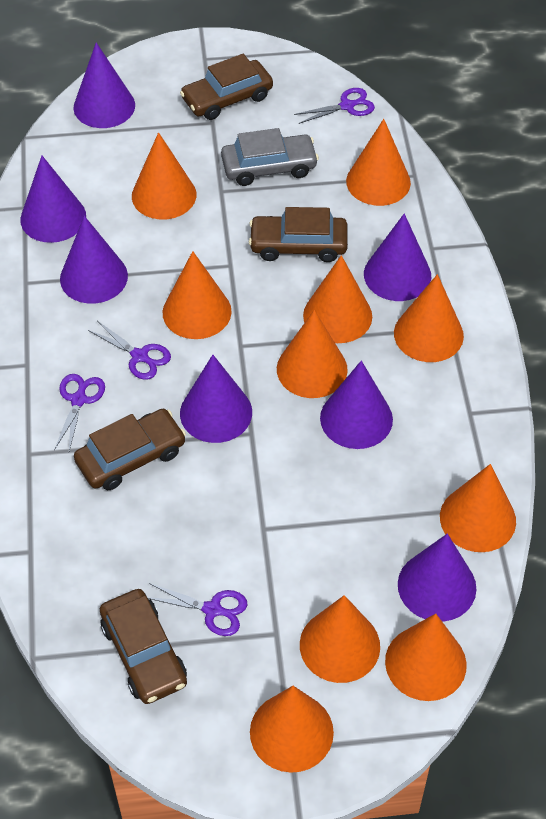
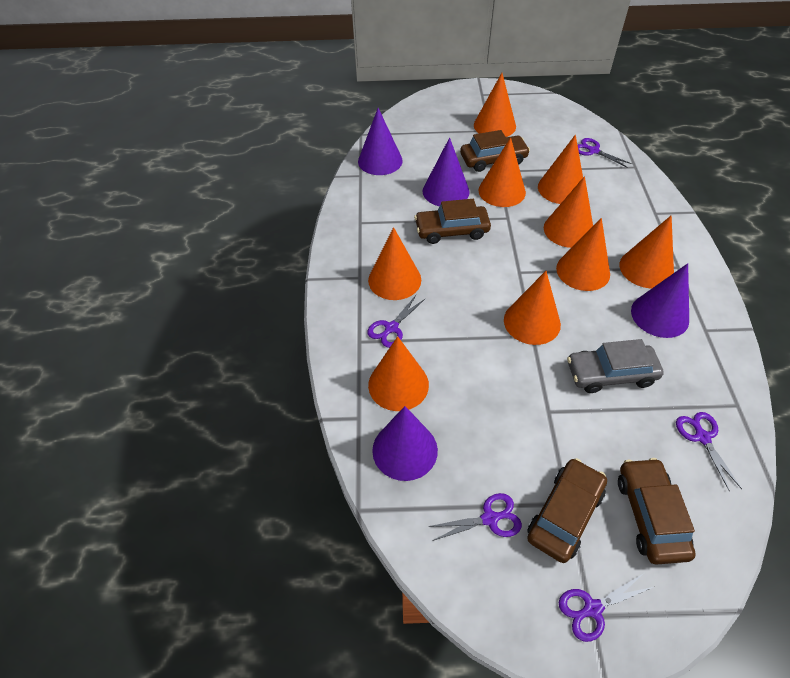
orange cone: [132,132,196,219] [162,251,232,339] [250,686,334,773] [277,310,348,398] [300,595,380,683] [303,255,372,343] [346,119,411,206] [385,614,467,701] [394,274,464,362] [440,464,516,552] = 10 -> [368,227,421,300] [368,336,429,411] [474,73,516,137] [478,137,526,207] [504,271,561,345] [538,135,583,204] [544,176,593,248] [556,218,610,291] [620,215,674,288] = 9
purple cone: [20,156,86,243] [60,216,128,304] [73,42,135,128] [180,355,252,443] [320,361,393,449] [364,213,431,301] [398,534,476,622] = 7 -> [358,108,403,175] [372,406,438,481] [423,138,470,206] [631,263,689,338] = 4
purple scissors: [54,374,105,451] [88,321,171,380] [147,583,247,636] [294,88,375,124] = 4 -> [367,294,426,348] [428,493,522,541] [559,573,653,642] [578,138,632,168] [676,412,742,492] = 5

